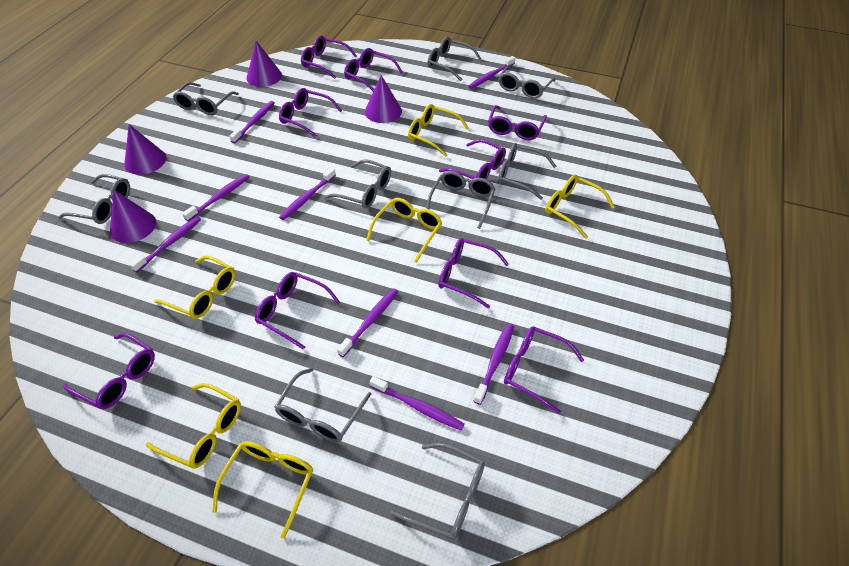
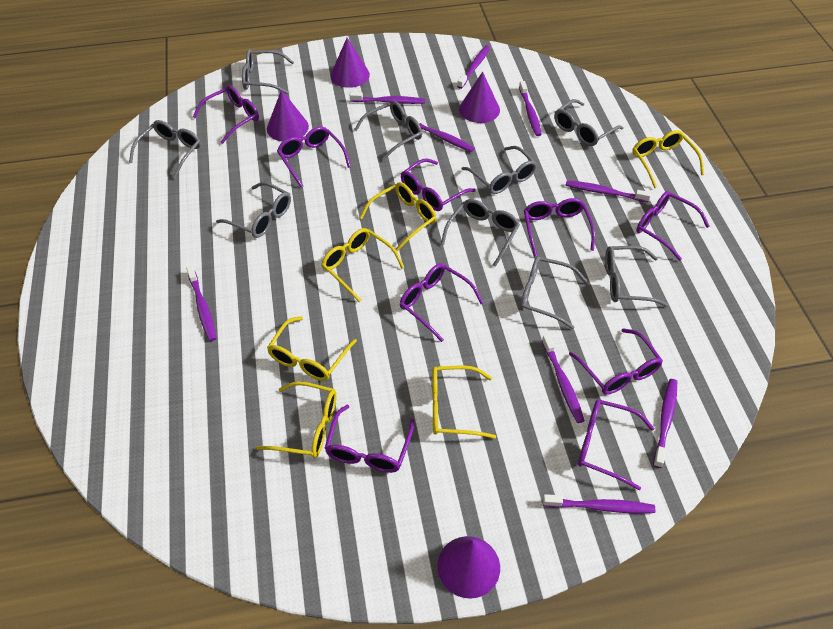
purple toothbrush: [129,216,201,272] [182,174,249,221] [229,101,275,143] [279,168,336,220] [337,288,398,357] [370,376,465,430] [468,56,516,89] [474,323,514,405] = 8 -> [186,266,216,341] [350,92,425,104] [408,114,475,152] [457,46,490,89] [519,81,542,136] [542,334,585,423] [543,494,655,514] [566,181,651,202] [653,379,677,468] = 9

